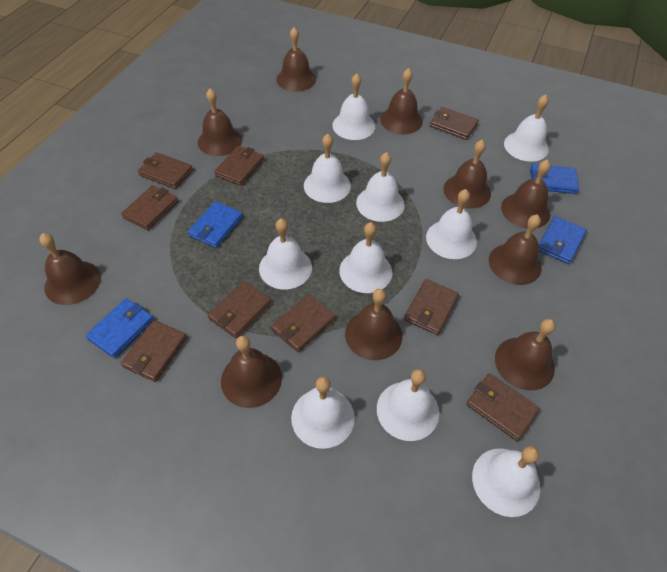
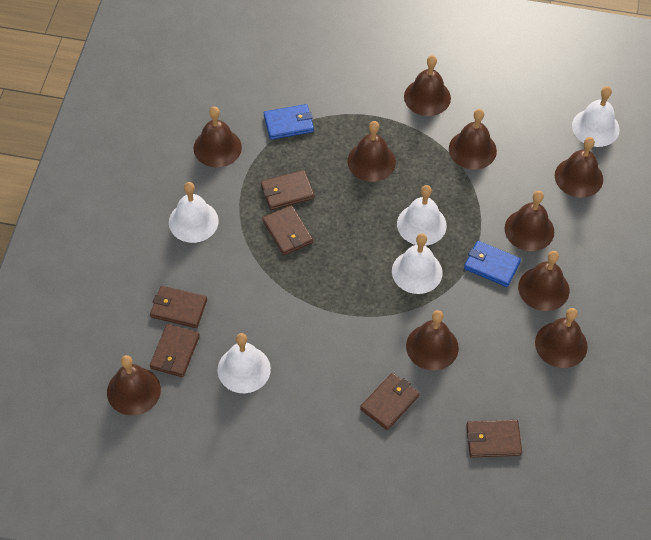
blue wallet: [85,299,154,358] [188,201,243,248] [530,164,579,194] [539,216,587,264] = 4 -> [264,104,314,140] [464,241,521,287] = 2
brown wallet: [121,185,178,230] [121,320,187,382] [138,152,193,189] [208,281,271,338] [214,146,264,186] [271,294,336,352] [404,279,459,335] [430,107,479,140] [466,373,540,441] = 9 -> [150,286,207,328] [150,324,200,377] [261,170,314,210] [263,205,313,255] [360,373,420,430] [466,420,522,458] = 6
white bell: [259,218,312,289] [291,377,355,449] [304,134,351,203] [332,73,375,140] [339,222,392,293] [356,152,405,222] [377,369,439,441] [426,189,477,259] [472,446,540,517] [504,95,549,162] = 10 -> [169,182,219,243] [217,333,271,393] [392,233,443,294] [397,185,447,246] [572,86,620,147] = 5

